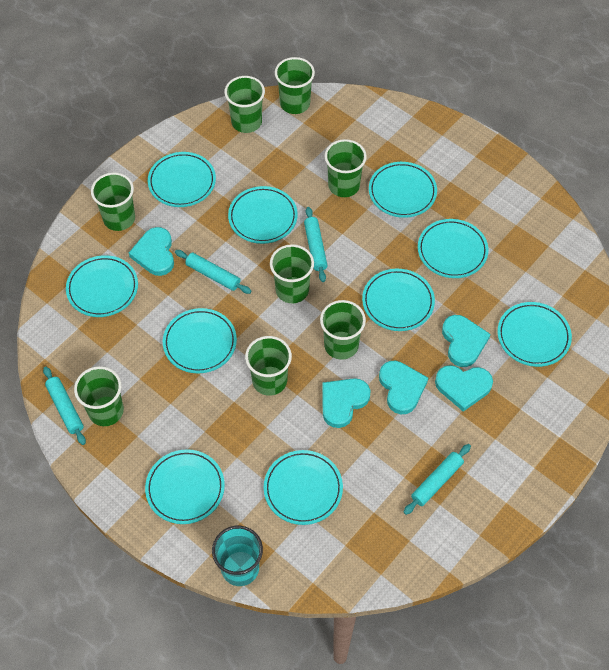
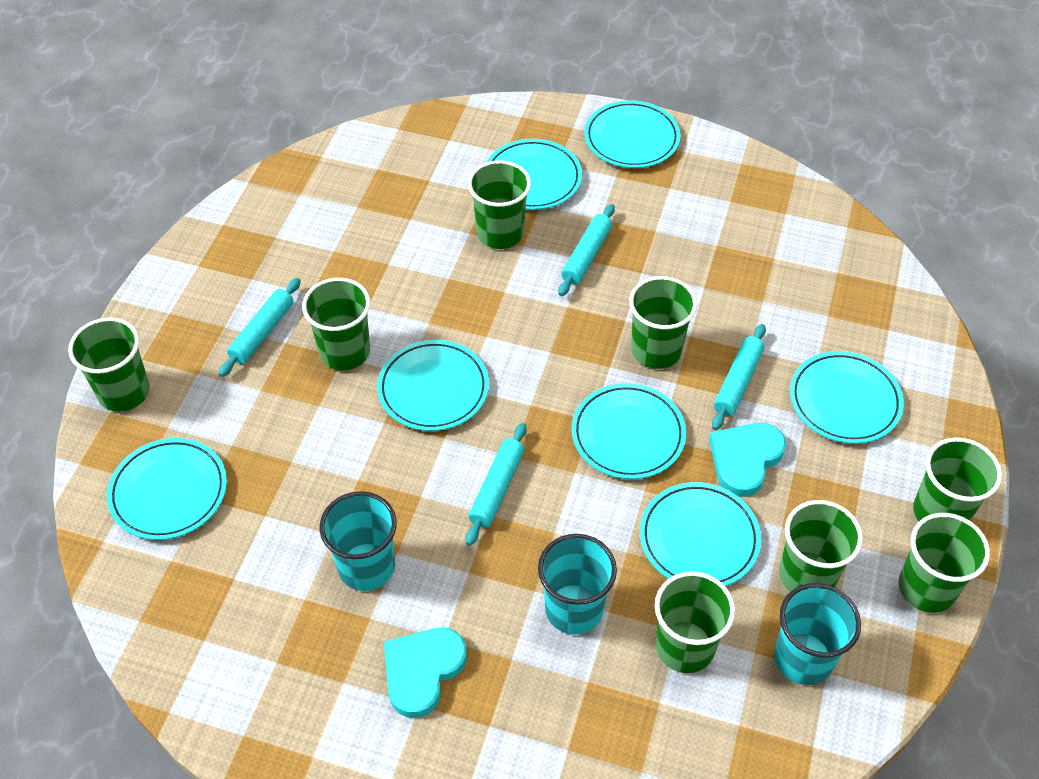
turquoise cup: [212,526,263,586] = 1 -> [320,491,397,591] [538,534,617,635] [774,583,861,685] = 3
turquoise heart: [129,227,174,276] [322,378,371,428] [379,361,428,414] [435,365,493,412] [442,315,491,367] = 5 -> [384,628,467,718] [709,423,786,497] = 2
turquoise plate: [66,255,138,317] [145,449,225,524] [148,152,216,207] [163,308,237,374] [228,186,298,244] [264,450,343,525] [362,268,435,331] [369,162,437,218] [418,219,488,278] [497,302,572,367] = 10 -> [107,438,227,540] [377,340,489,431] [487,139,582,210] [572,383,686,479] [584,100,681,168] [640,482,761,586] [790,351,904,444] = 7

